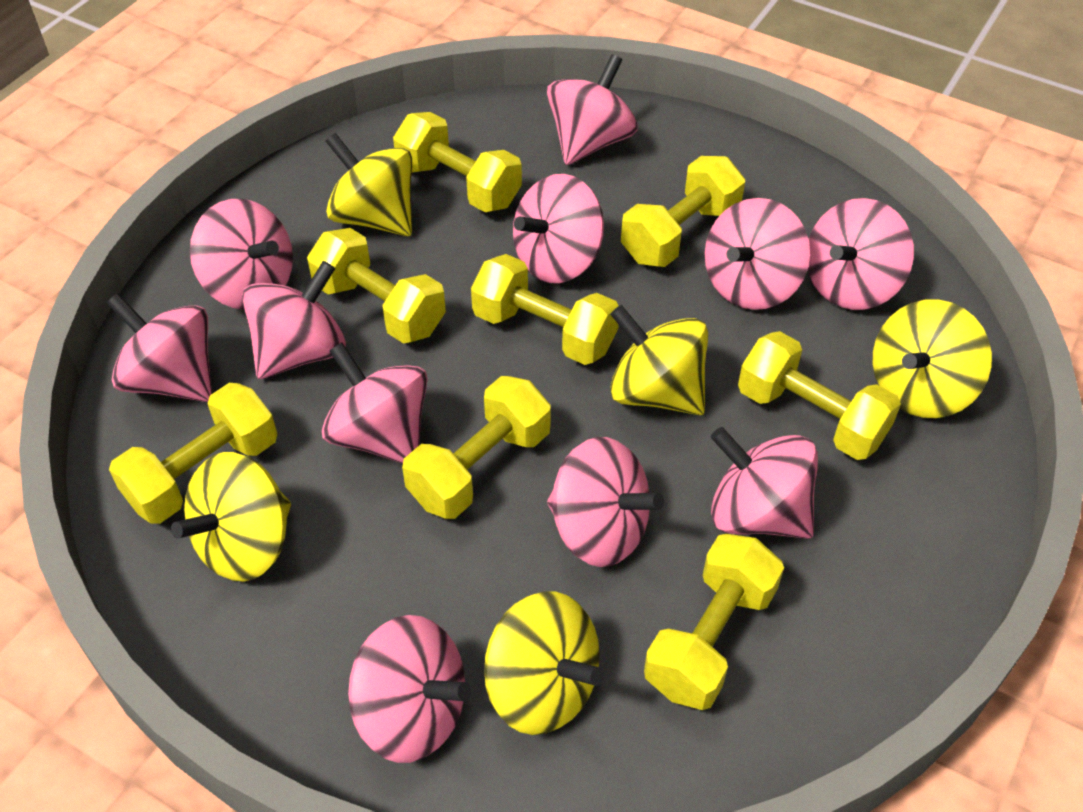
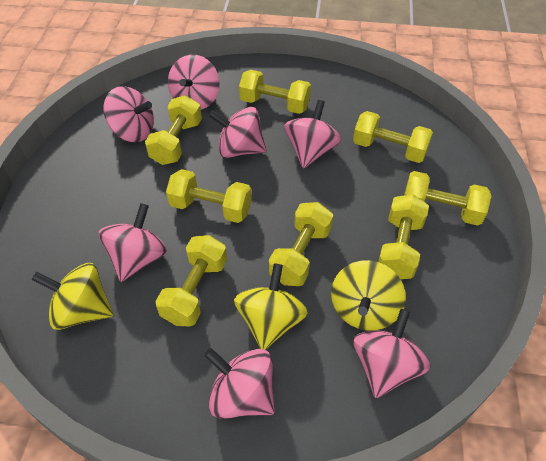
pink spinning top: [106,293,212,402] [190,199,293,310] [242,261,346,379] [322,343,428,464] [348,615,471,763] [513,174,604,283] [547,54,638,165] [547,437,664,567] [705,198,810,310] [711,427,818,539] [808,198,914,310] = 11 -> [99,203,167,282] [103,86,154,142] [168,55,219,110] [204,348,275,419] [209,107,266,158] [284,100,341,168] [353,309,430,398] = 7
yellow spinning top: [171,452,291,582] [325,133,412,236] [484,592,604,735] [610,305,708,415] [873,299,992,418] = 5 -> [32,263,113,330] [234,263,308,350] [331,260,406,331] = 3

